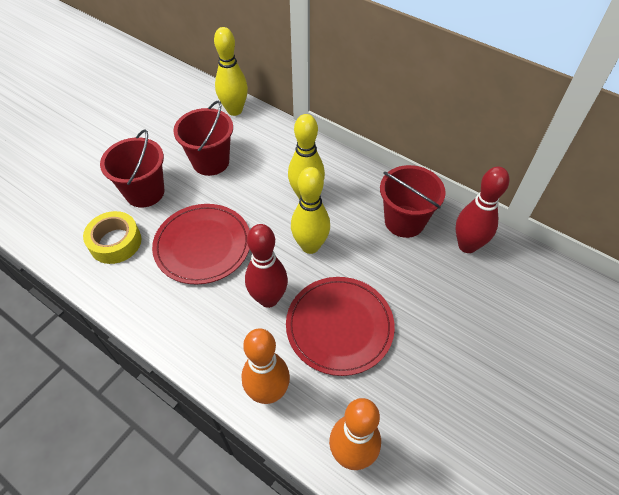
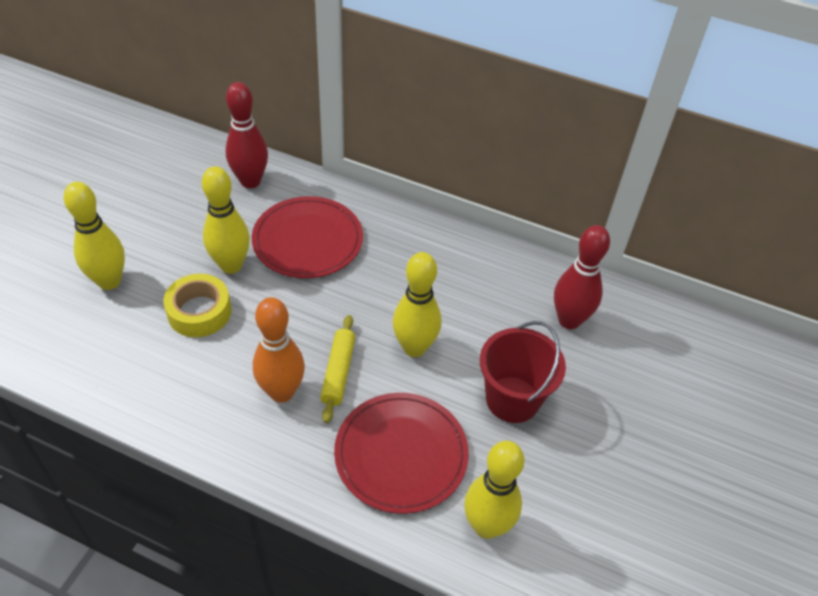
orange bowling pin: [241,328,290,404] [329,398,381,470] = 2 -> [253,297,305,403] = 1
red bucket: [100,129,164,208] [173,101,233,176] [380,165,446,238] = 3 -> [480,321,566,423] = 1
yellow bowling pin: [214,27,248,116] [288,114,325,200] [291,167,330,254] = 3 -> [64,182,125,290] [202,166,250,274] [392,252,441,357] [464,441,524,539] = 4
yellow rolling pin: none = 0 -> [320,315,356,423] = 1

